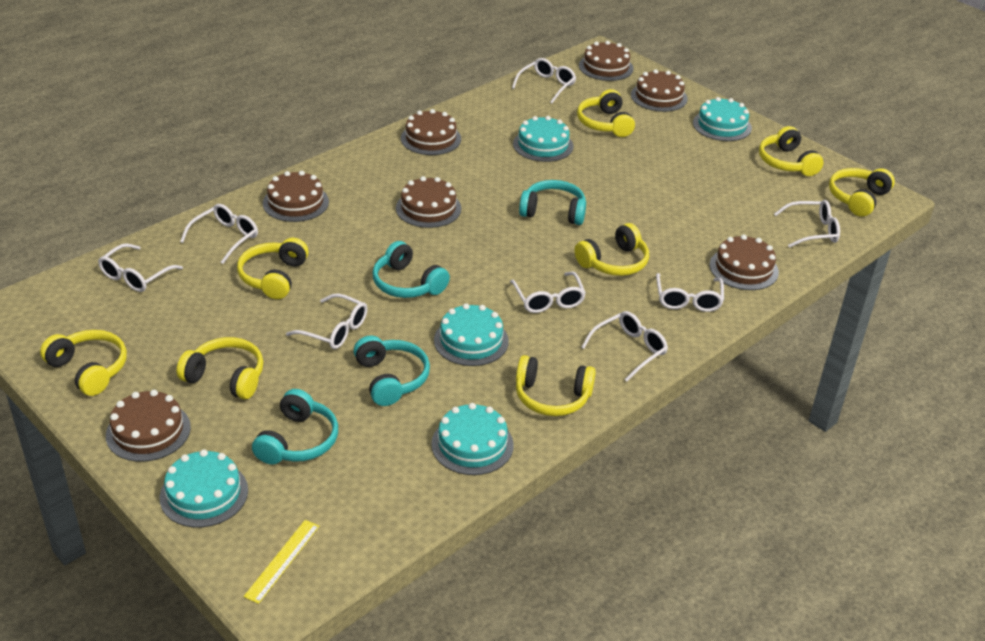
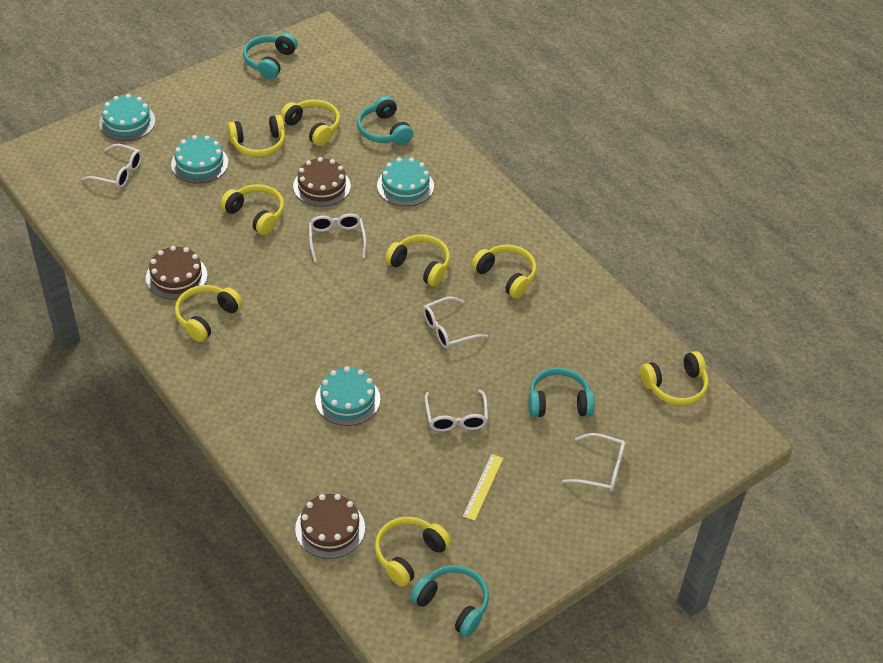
brown cake: [106,390,191,462] [263,171,329,222] [396,176,461,228] [401,109,461,155] [579,41,634,81] [631,69,688,112] [710,234,779,290] = 7 -> [146,246,207,300] [293,157,351,207] [295,494,365,559] = 3
turquoise cake: [160,449,248,527] [431,403,514,475] [434,303,509,366] [513,116,574,162] [693,97,752,141] = 5 -> [99,94,155,141] [171,135,228,184] [315,366,380,426] [377,158,434,206] = 4
white glasses: [98,243,183,292] [180,204,258,264] [286,293,368,349] [510,272,586,313] [512,58,576,103] [581,311,668,381] [656,273,724,312] [774,200,840,248] = 8 -> [81,144,142,188] [309,214,366,262] [423,297,488,349] [425,390,488,432] [562,433,626,492] = 5

